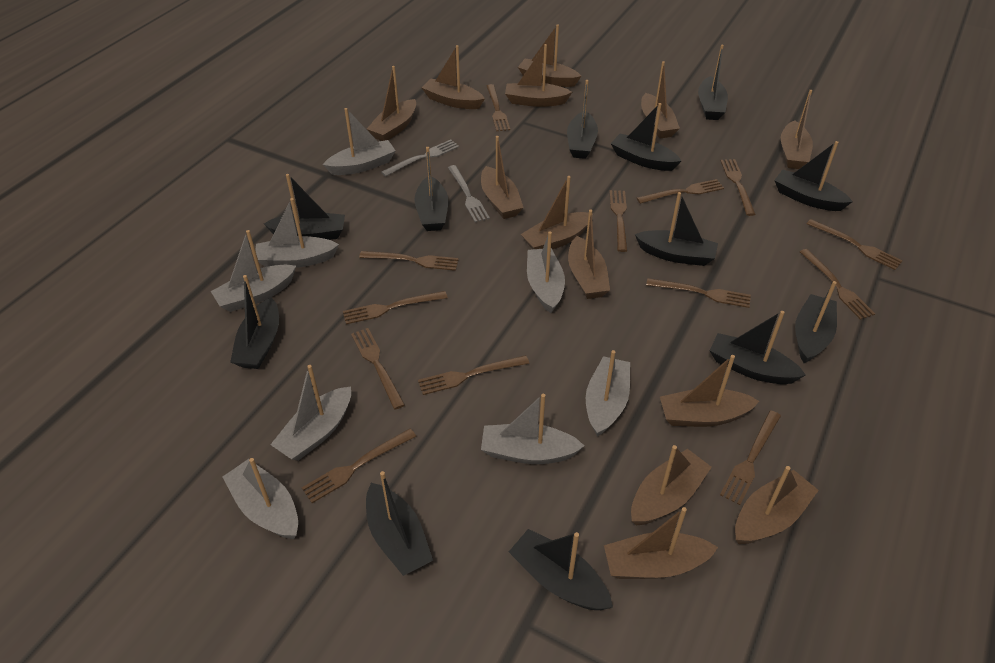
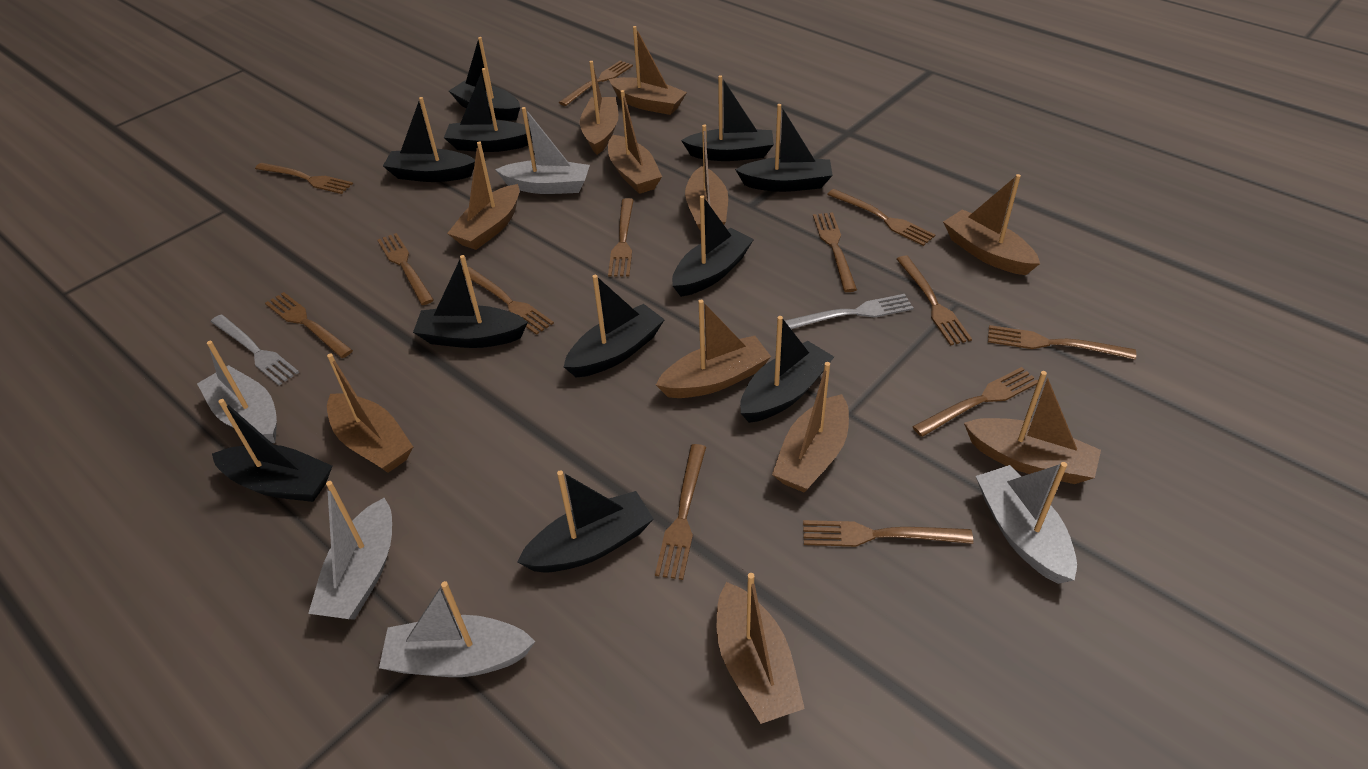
black boat: [230,275,279,369] [264,174,345,240] [366,471,433,576] [414,147,448,231] [509,529,613,610] [567,80,598,159] [611,103,681,171] [635,192,718,266] [698,44,728,120] [709,311,806,384] [774,141,853,211] [795,281,837,363] = 12 -> [212,399,332,502] [383,97,475,182] [413,255,528,348] [444,68,532,152] [449,37,520,121] [517,470,653,573] [564,275,665,377] [672,195,754,297] [681,75,774,161] [735,104,833,192] [740,316,834,423] = 11
brown boat: [367,66,416,141] [421,45,485,109] [481,136,524,219] [505,44,572,107] [518,24,581,87] [521,176,593,249] [568,210,610,299] [604,507,718,579] [631,445,712,526] [641,61,680,138] [660,355,759,427] [735,466,819,544] [781,90,813,169] = 13 -> [327,353,413,473] [447,142,519,250] [580,61,618,155] [608,90,662,194] [609,26,687,115] [656,300,771,398] [685,124,728,231] [717,573,805,724] [772,362,849,493] [943,174,1040,275] [964,371,1101,484] = 11
grey boat: [211,230,296,312] [223,458,298,539] [255,198,339,268] [270,365,351,461] [323,108,396,175] [481,394,584,464] [527,231,565,313] [586,350,630,437] = 8 -> [197,341,277,443] [308,481,392,620] [379,581,536,677] [495,107,590,194] [976,462,1077,584] = 5

